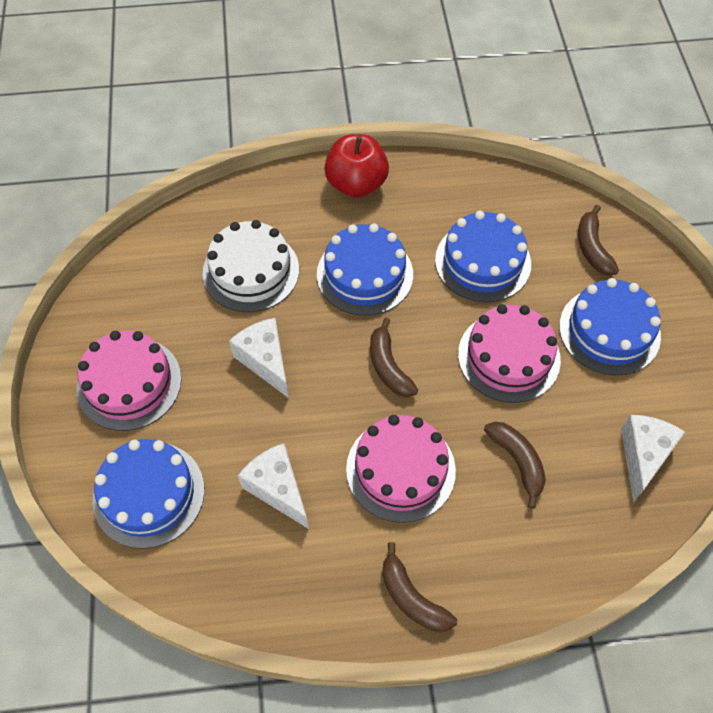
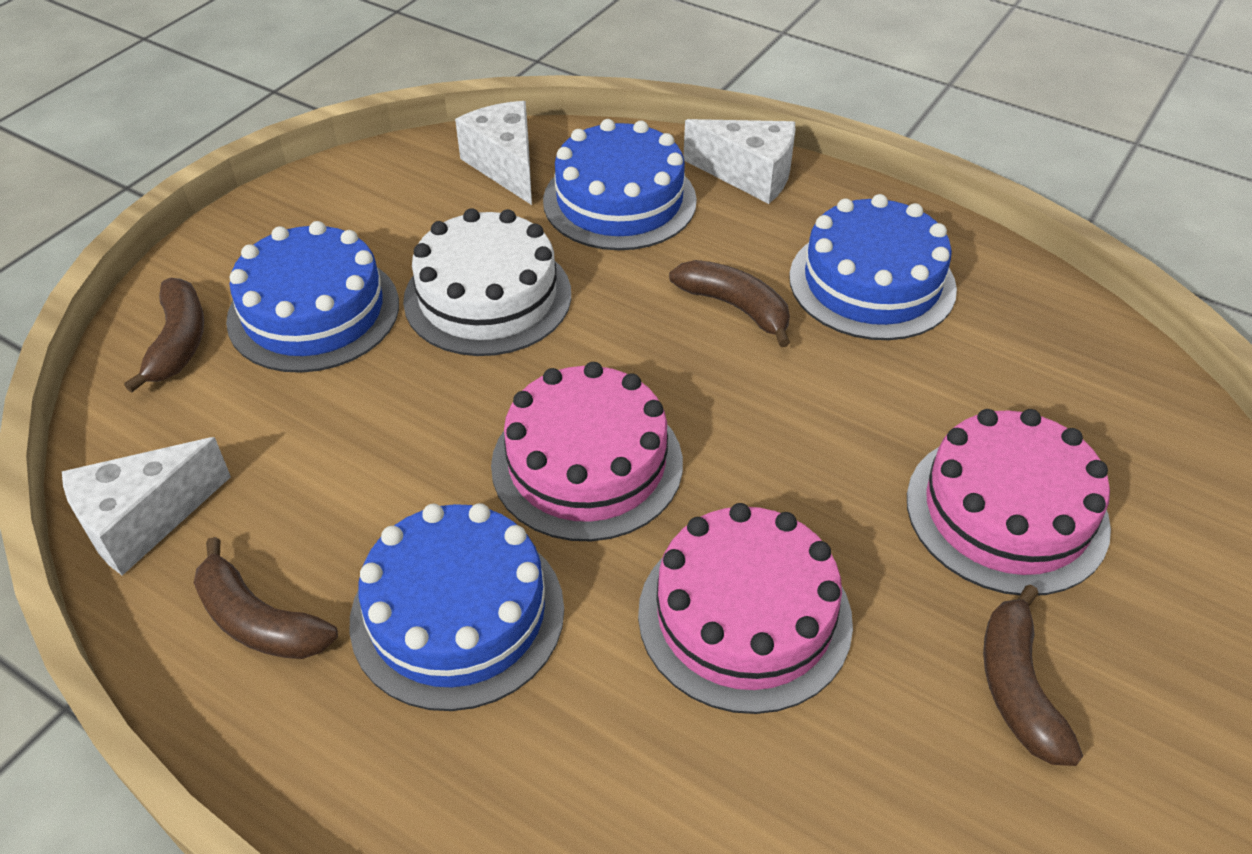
red apple: [324,134,389,198] = 1 -> none = 0

